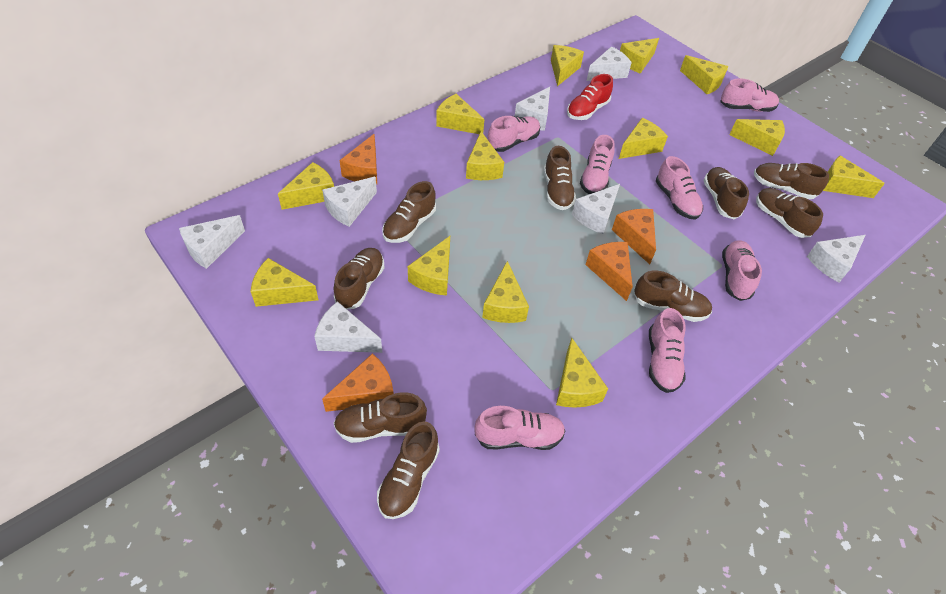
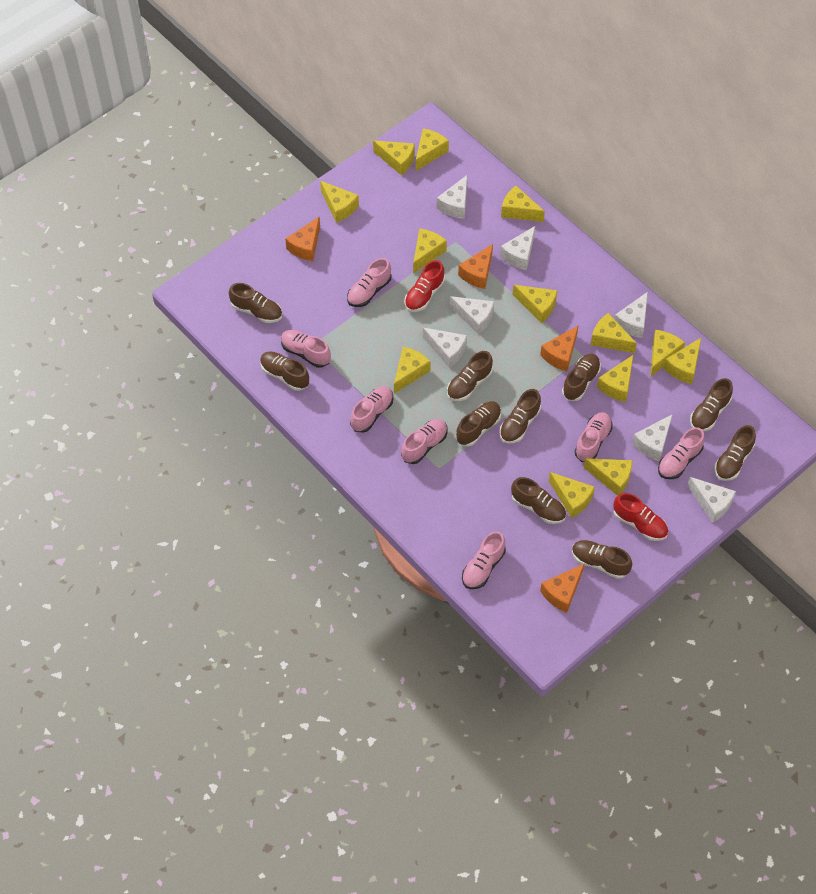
brown shoe: [334,248,385,309] [334,392,427,443] [377,421,440,519] [382,181,436,243] [544,146,576,210] [634,271,712,322] [703,167,749,219] [754,163,829,199] [756,188,823,238] = 9 -> [229,283,282,323] [260,351,309,391] [447,351,493,401] [456,402,501,446] [499,389,541,444] [511,477,566,524] [562,354,601,401] [572,540,632,579] [690,378,733,431] [714,425,756,481] = 10
red shoe: [567,74,613,120] = 1 -> [405,260,445,312] [613,493,668,541] = 2

